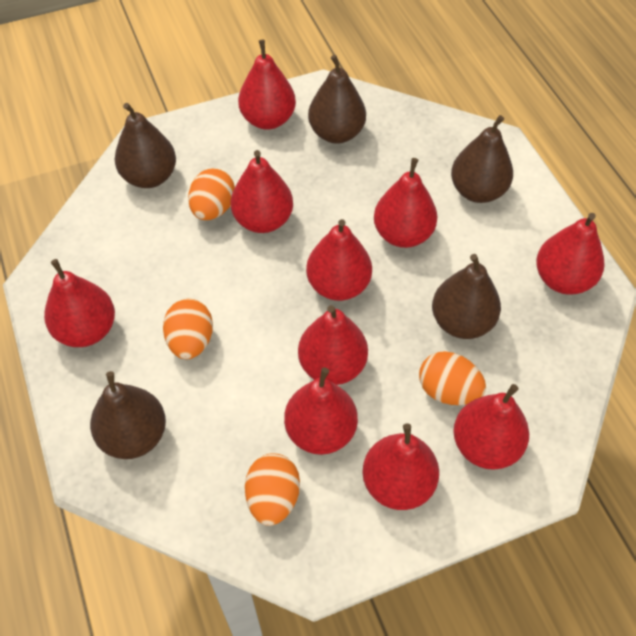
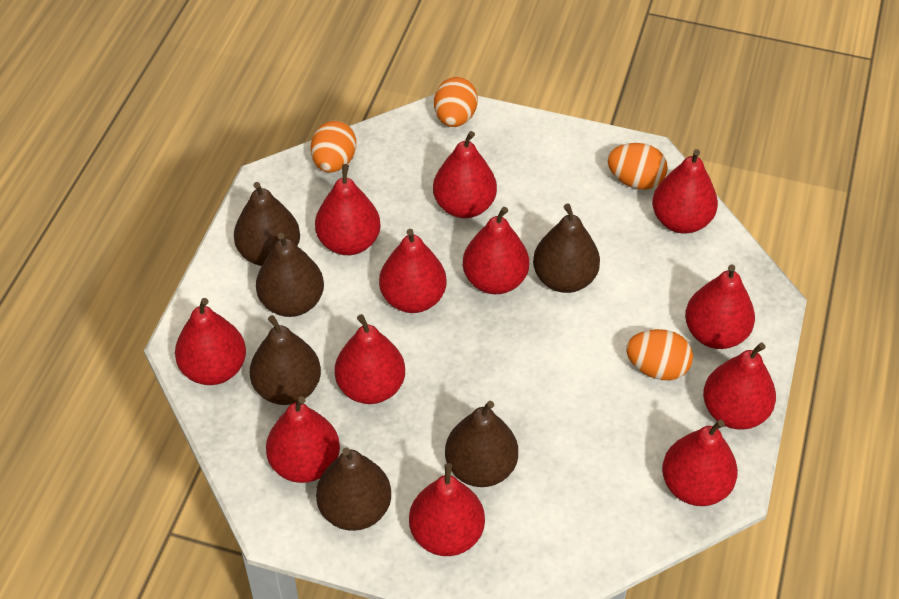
brown pear: [90,371,166,459] [115,103,176,188] [308,55,366,144] [432,254,501,339] [451,115,513,203] = 5 -> [234,182,300,266] [250,315,321,405] [256,233,324,317] [316,448,391,531] [445,401,518,487] [533,203,600,293] = 6
red pear: [44,259,115,347] [231,150,293,233] [238,40,296,130] [284,367,358,455] [298,305,368,385] [306,219,372,301] [362,423,439,510] [374,158,437,248] [453,384,529,470] [536,213,604,295] = 10 -> [175,298,246,385] [266,396,340,483] [315,164,381,255] [335,314,405,404] [379,229,447,313] [409,463,485,556] [433,131,497,218] [463,207,529,294] [652,149,718,233] [662,420,738,506] [685,264,755,349] [703,342,776,430] = 12

